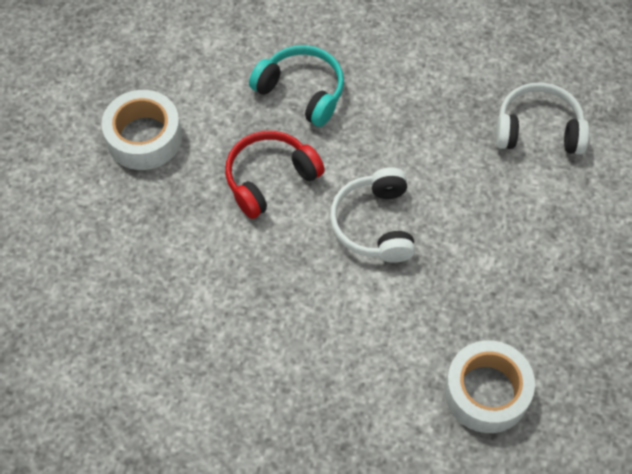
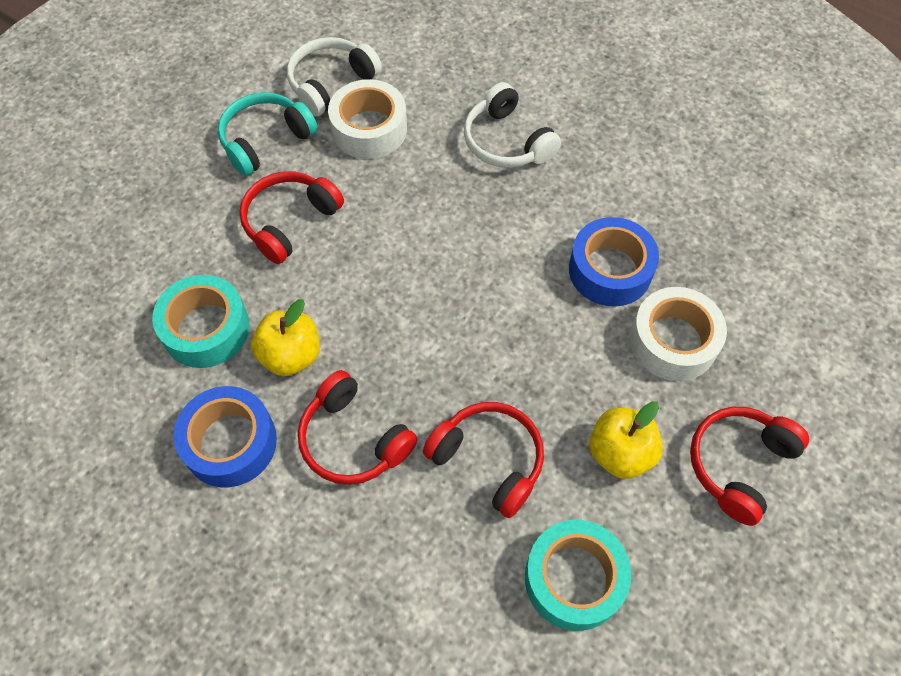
blue tape: none = 0 -> [174,386,277,487] [569,217,659,307] = 2
red headphones: [225,131,325,219] = 1 -> [239,171,344,264] [298,370,418,485] [423,402,544,518] [690,407,809,526] = 4
turquoise tape: none = 0 -> [152,275,250,368] [525,520,632,631] = 2
yellow apple: none = 0 -> [251,299,320,376] [589,401,663,479] = 2

